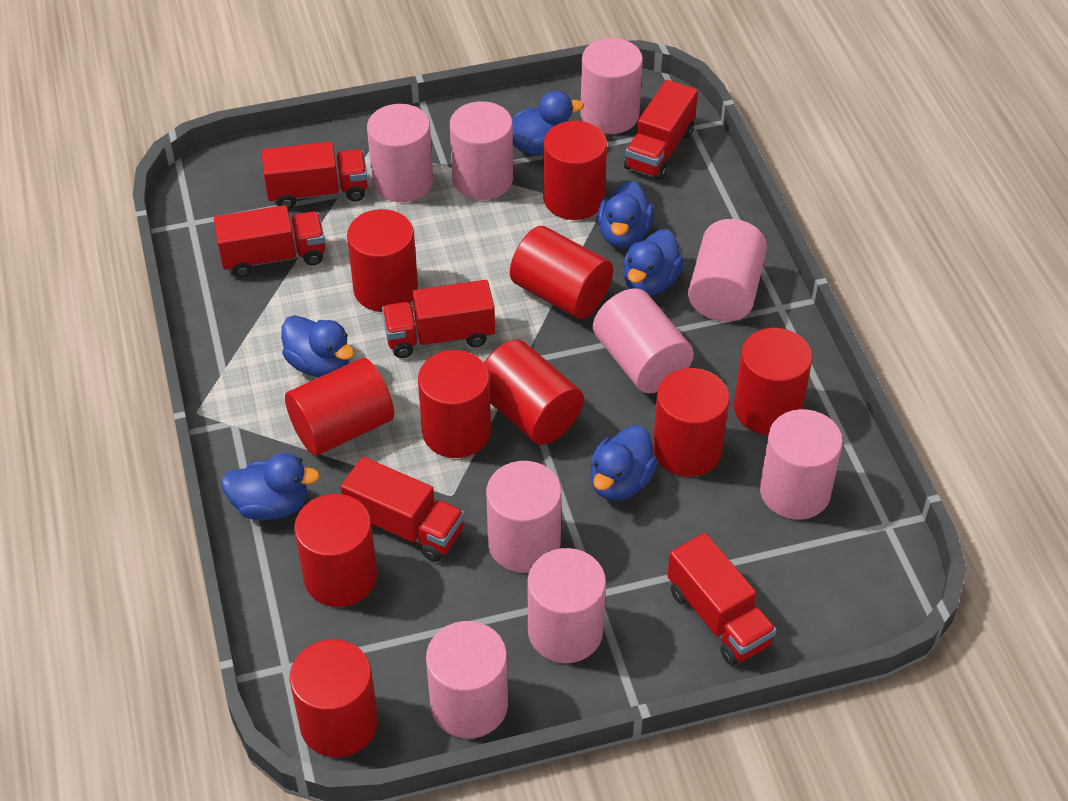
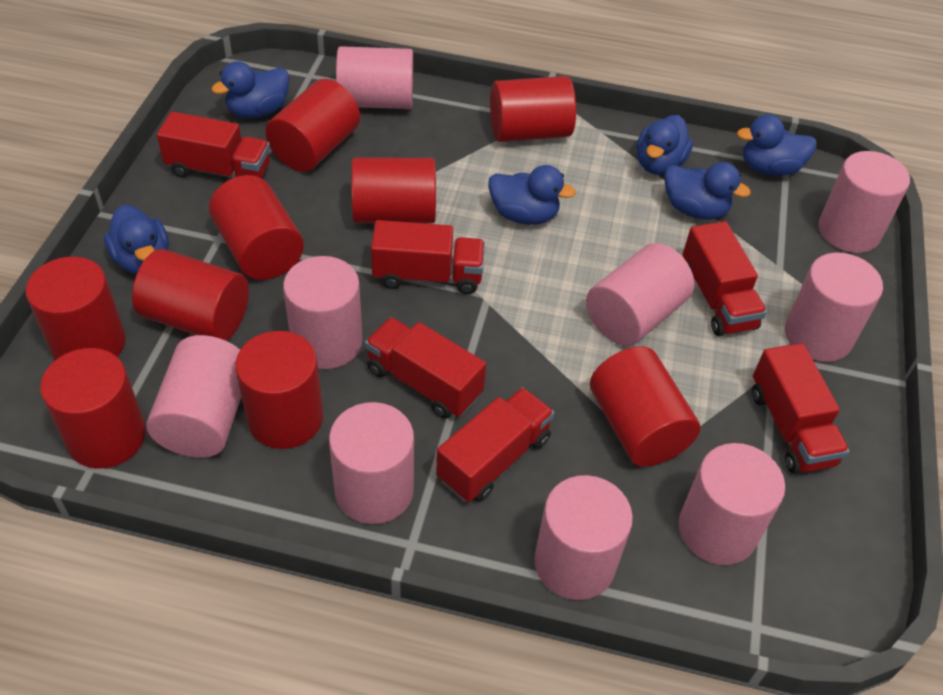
red cylinder: [285,358,394,456] [290,639,378,757] [294,494,377,607] [347,209,418,312] [418,350,491,458] [484,340,584,445] [510,226,613,319] [543,121,607,220] [653,368,730,477] [734,328,812,435] = 10 -> [26,257,126,360] [40,348,146,469] [132,249,249,341] [209,175,304,280] [235,331,323,449] [266,79,360,172] [351,157,436,223] [490,76,576,142] [590,346,701,467] = 9

